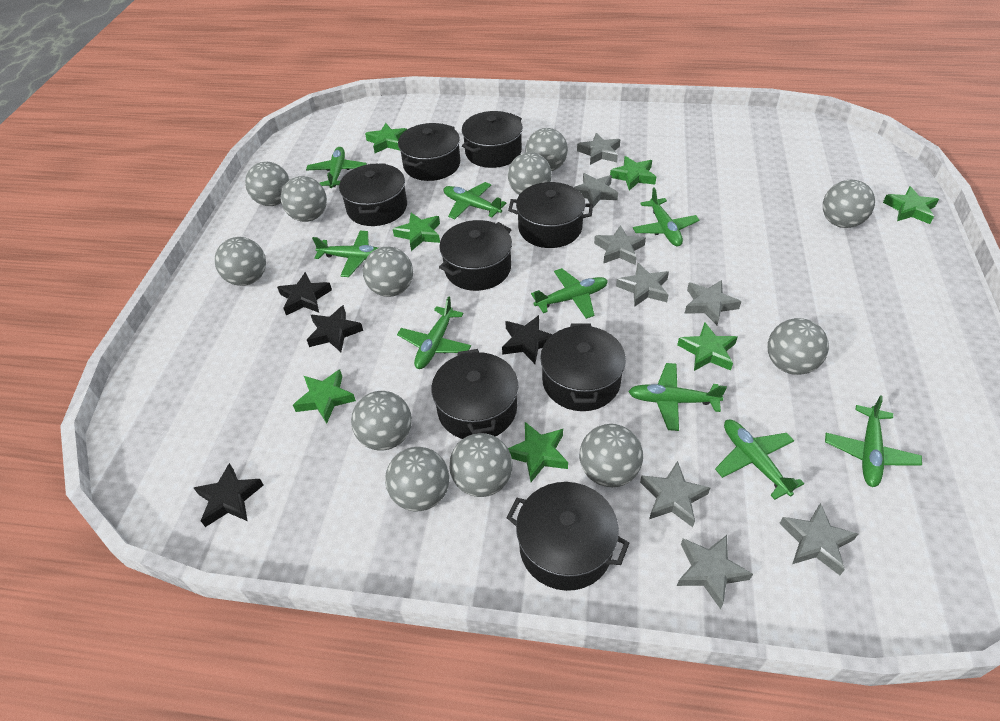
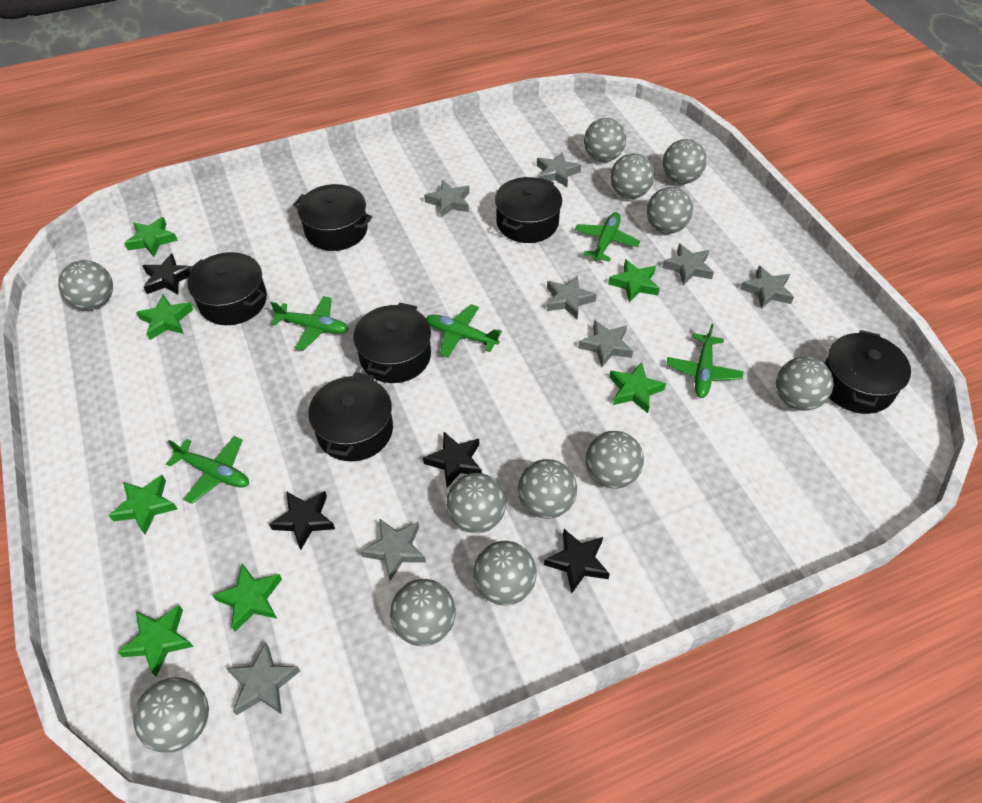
black pot: [339,163,407,226] [398,123,460,181] [431,349,518,439] [439,220,512,291] [462,111,523,168] [506,482,629,591] [508,182,593,248] [540,323,626,411] = 8 -> [187,252,267,325] [293,184,372,251] [308,373,393,461] [353,303,431,383] [495,177,562,243] [824,330,911,414] = 6
green plane: [306,147,367,188] [312,231,378,277] [397,296,471,369] [444,182,506,219] [531,268,608,319] [628,363,727,431] [633,188,699,246] [715,420,804,500] [825,395,922,487] = 9 -> [166,436,249,504] [271,296,349,351] [426,304,502,358] [574,212,640,262] [666,324,743,398] = 5

